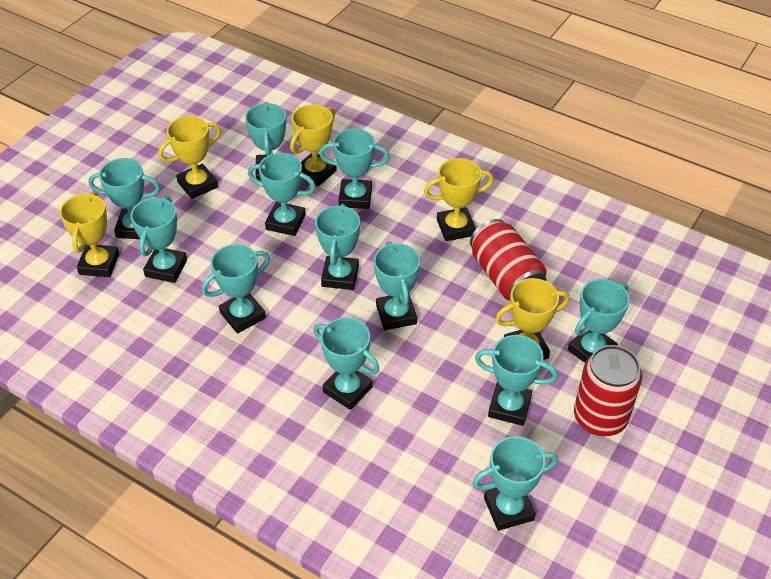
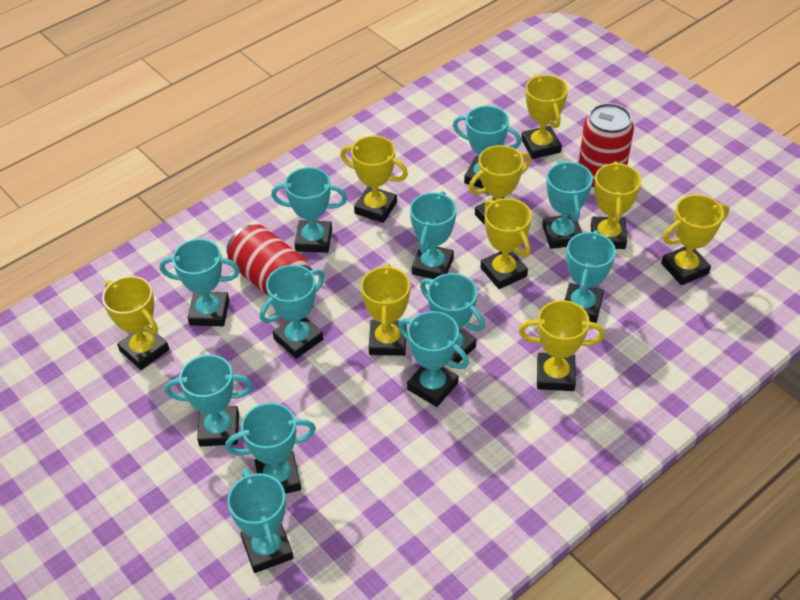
yellow trophy: [60,192,119,277] [158,116,221,199] [290,104,337,187] [424,158,494,241] [495,278,569,360] = 5 -> [102,276,169,370] [340,136,408,223] [361,264,410,356] [469,145,531,225] [481,198,532,289] [519,300,605,391] [521,75,568,159] [591,161,641,249] [661,194,729,285] = 9

